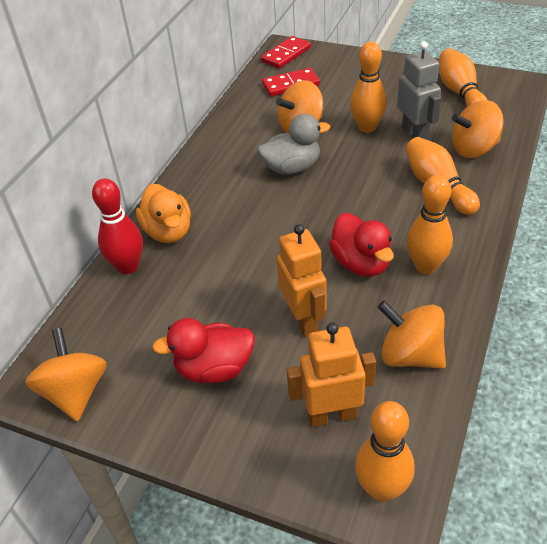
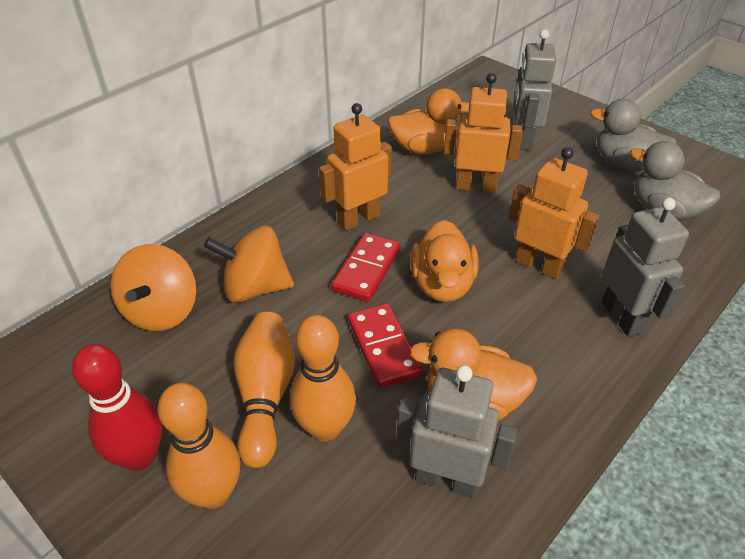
grey duck: [257,114,330,175] = 1 -> [590,99,677,171] [630,141,720,221] = 2
grey robot: [397,41,441,140] = 1 -> [397,365,517,498] [514,30,556,150] [602,198,689,337] = 3
orange bowling pin: [350,42,387,133] [355,401,415,502] [406,137,480,215] [407,175,453,274] [439,48,487,107] = 5 -> [157,383,240,509] [234,312,295,468] [290,315,356,441] = 3
orange duck: [136,184,191,243] = 1 -> [388,88,469,154] [409,328,537,420] [410,220,478,302] = 3
orange robot: [277,224,327,336] [287,323,376,427] = 2 -> [319,103,392,231] [444,73,523,193] [509,147,599,279] = 3
orange spinning top: [25,328,107,422] [276,80,323,134] [377,301,446,369] [452,100,504,158] = 4 -> [111,244,196,331] [204,226,294,303] = 2
red duck: [152,318,255,383] [329,213,394,277] = 2 -> none = 0

